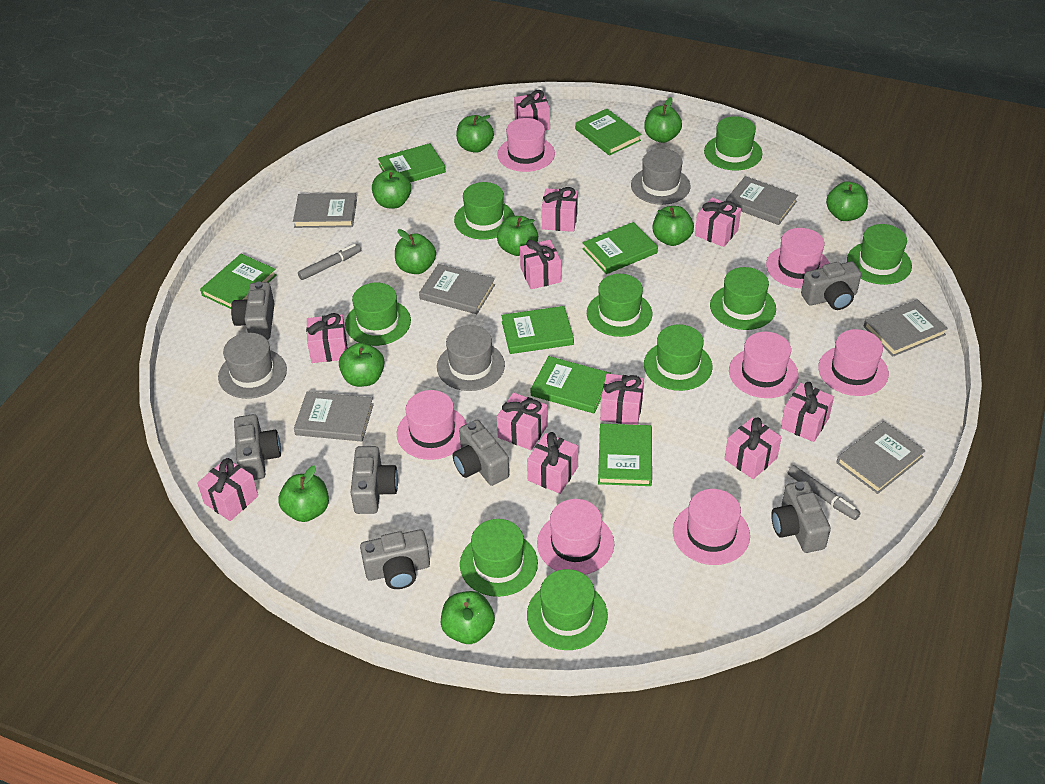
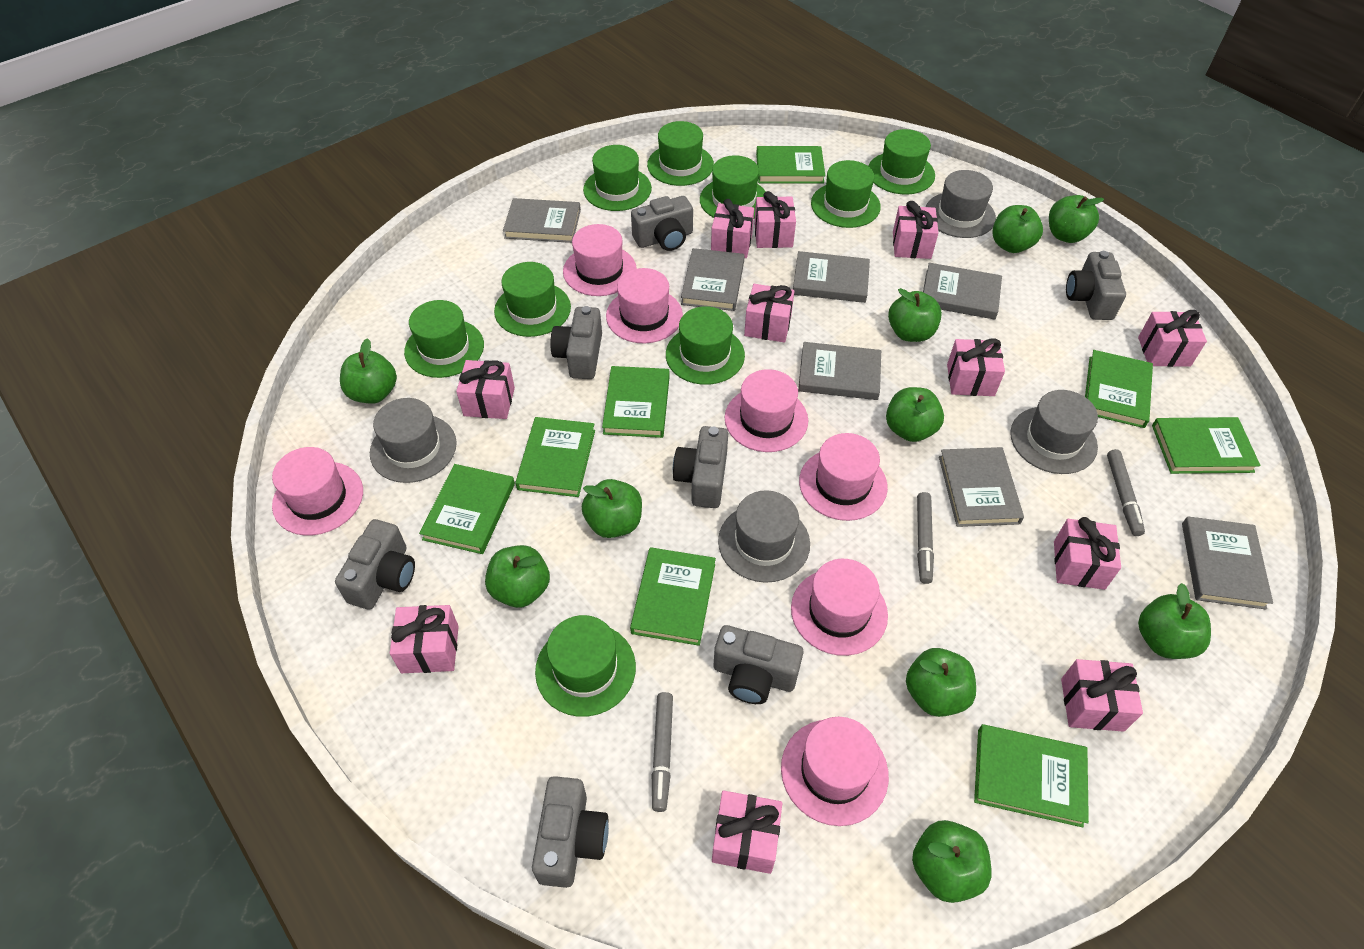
green book: [200,254,277,309] [378,143,446,182] [501,306,574,354] [531,356,611,413] [575,109,641,156] [582,222,658,274] [598,424,652,486] = 7 -> [419,464,515,554] [515,417,595,497] [602,366,670,438] [630,547,716,646] [756,146,825,184] [974,724,1089,827] [1085,350,1153,428] [1152,417,1260,474] = 8
grey book: [293,193,357,228] [294,392,374,442] [419,264,495,314] [726,176,798,225] [836,421,925,494] [864,299,948,356] = 6 -> [503,198,581,243] [681,248,745,311] [793,251,870,303] [798,342,881,400] [923,263,1002,320] [939,447,1024,527] [1182,516,1273,610] = 7
grey hat: [218,333,287,399] [437,325,505,391] [631,149,691,205] = 3 -> [370,398,457,483] [718,490,810,583] [926,170,996,238] [1010,390,1098,474] = 4
grey marker: [298,244,361,280] [788,465,860,520] = 2 -> [652,692,673,812] [917,492,934,584] [1107,449,1145,536] = 3

